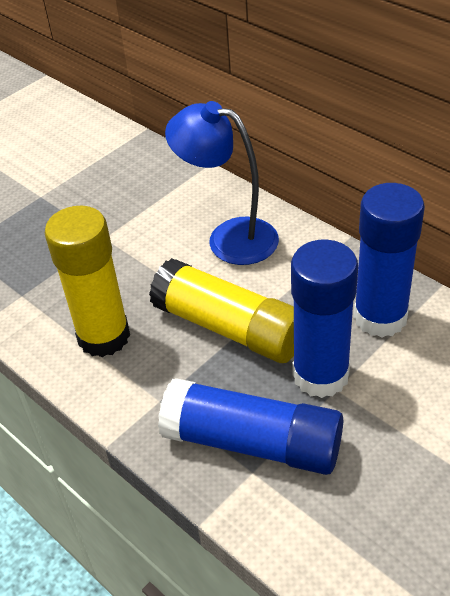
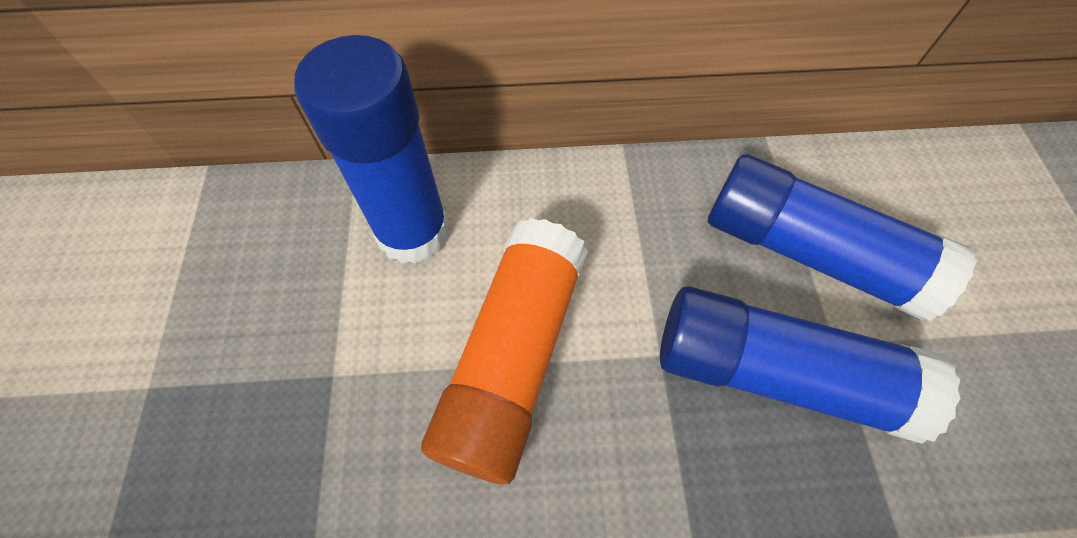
blue lamp: [165,101,279,265] = 1 -> none = 0
orange glue stick: none = 0 -> [421,218,588,485] = 1
yellow glue stick: [45,206,130,357] [149,258,294,363] = 2 -> none = 0

